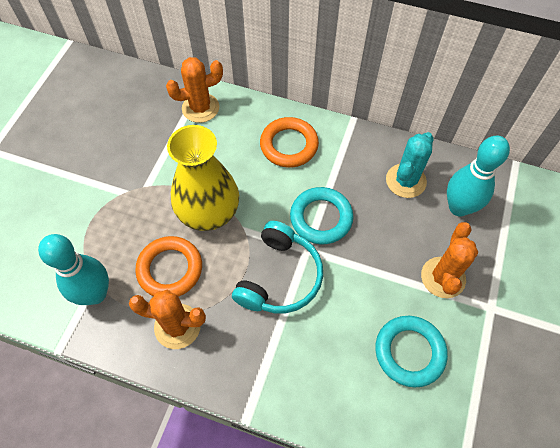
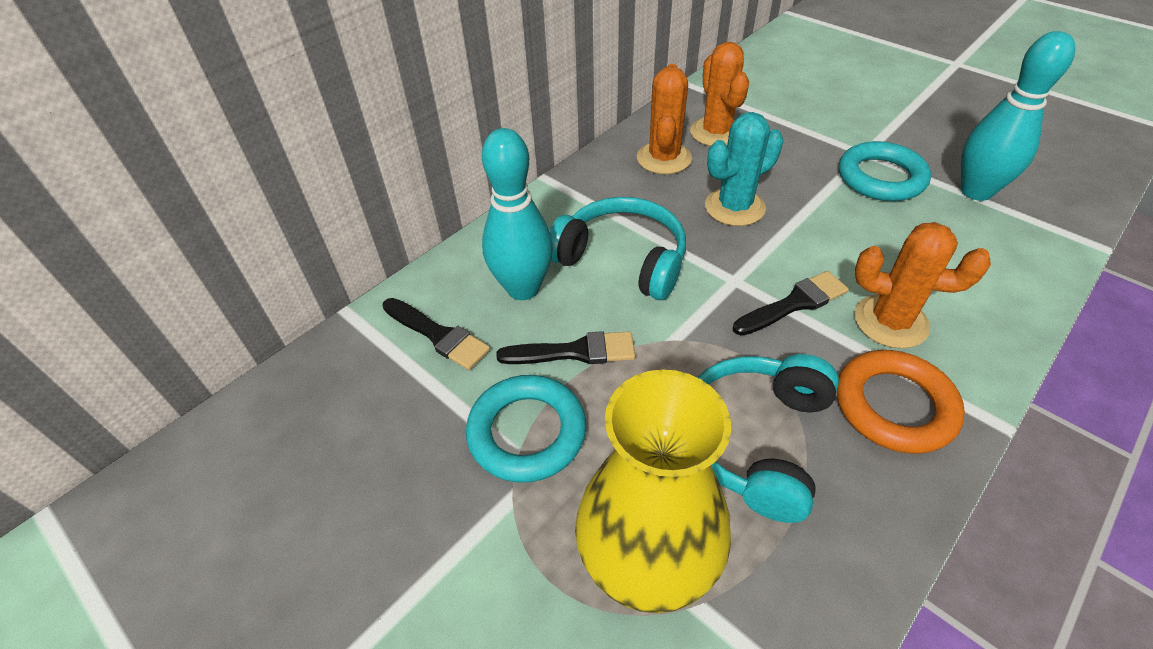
black brush: none = 0 -> [382,298,490,370] [496,331,635,364] [733,271,849,336] = 3
orange ring: [135,236,202,297] [260,117,319,168] = 2 -> [837,350,965,454] = 1
turquoise headphones: [232,221,323,313] = 1 -> [549,197,686,300] [697,354,839,523] = 2

